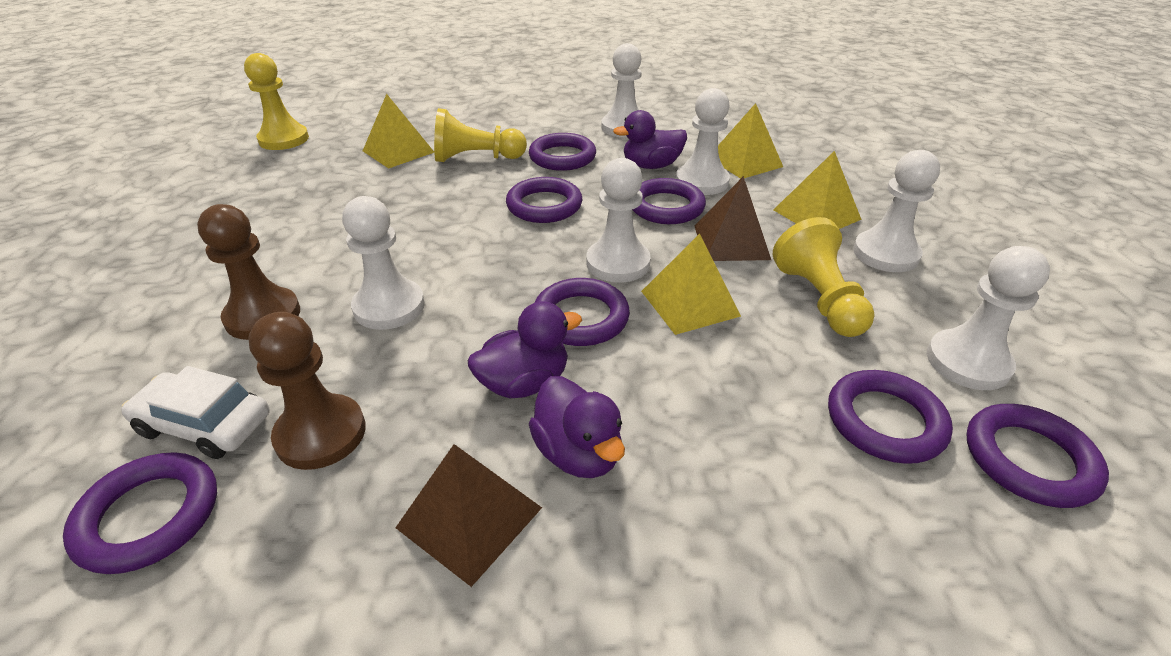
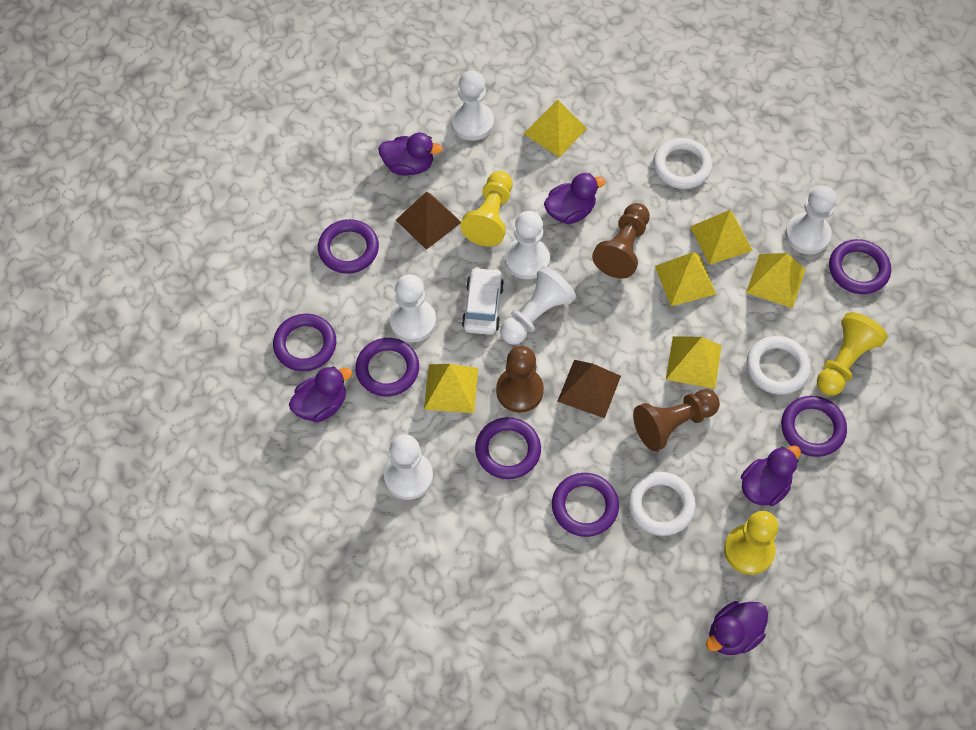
brown pawn: [197,204,300,340] [249,312,366,470] = 2 -> [496,346,544,413] [592,203,650,279] [633,389,720,451] = 3
purple duck: [468,301,582,398] [529,376,625,478] [613,110,687,169] = 3 -> [289,366,352,423] [378,133,443,176] [544,173,605,224] [706,601,768,655] [741,446,801,506] = 5
white ring: none = 0 -> [628,472,696,536] [653,138,712,189] [746,336,811,395] = 3
yellow pyramid: [363,94,434,169] [641,234,741,335] [718,103,783,179] [773,151,862,229] = 4 -> [424,364,478,413] [524,100,587,158] [655,252,716,306] [666,336,722,389] [690,210,753,265] [746,253,806,308] = 6

